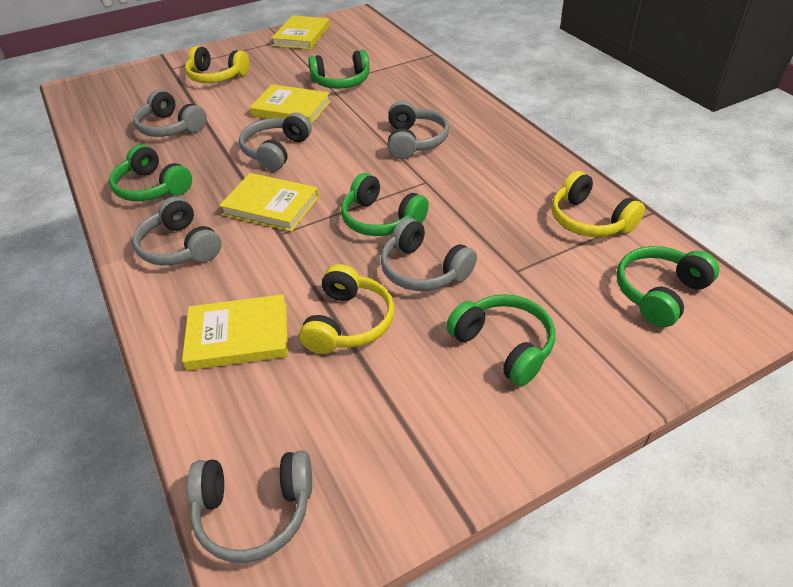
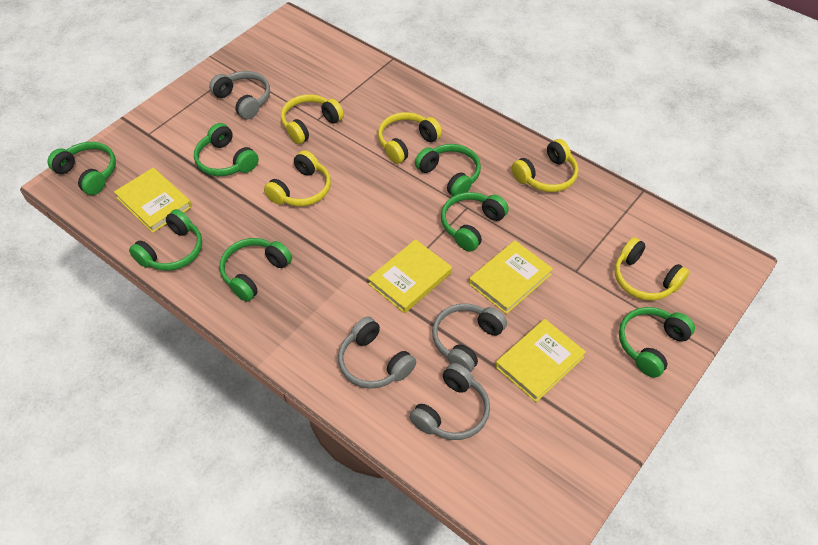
green headphones: [109,144,192,201] [308,50,369,89] [341,173,429,236] [446,294,555,386] [616,246,719,327] = 5 -> [48,142,116,195] [129,209,202,271] [194,123,259,176] [219,238,292,302] [415,144,481,196] [441,192,509,252] [619,307,695,378] = 7
grey headphones: [133,90,207,137] [133,197,222,266] [187,450,312,563] [239,113,312,171] [381,218,477,291] [388,101,449,159] = 6 -> [209,71,270,119] [338,317,416,389] [410,363,490,440] [432,303,507,372] = 4
yellow headphones: [185,46,250,83] [299,264,395,354] [552,171,645,237] = 3 -> [264,150,331,207] [281,94,344,144] [378,112,442,164] [512,139,578,192] [614,237,689,301] = 5

